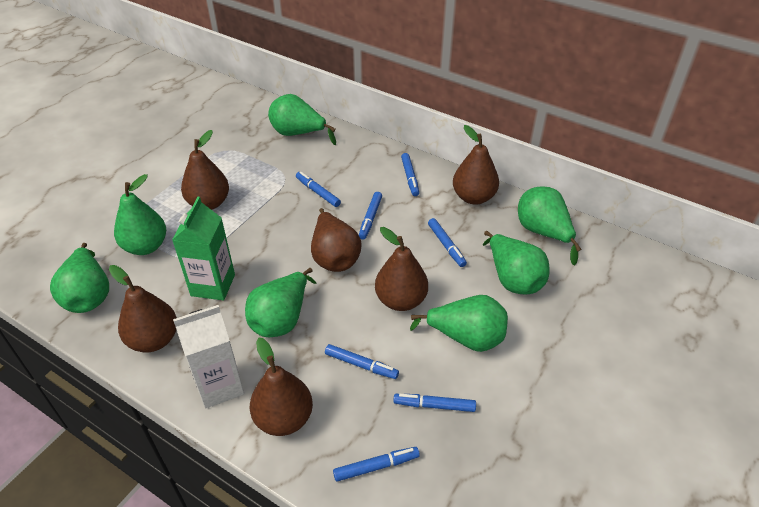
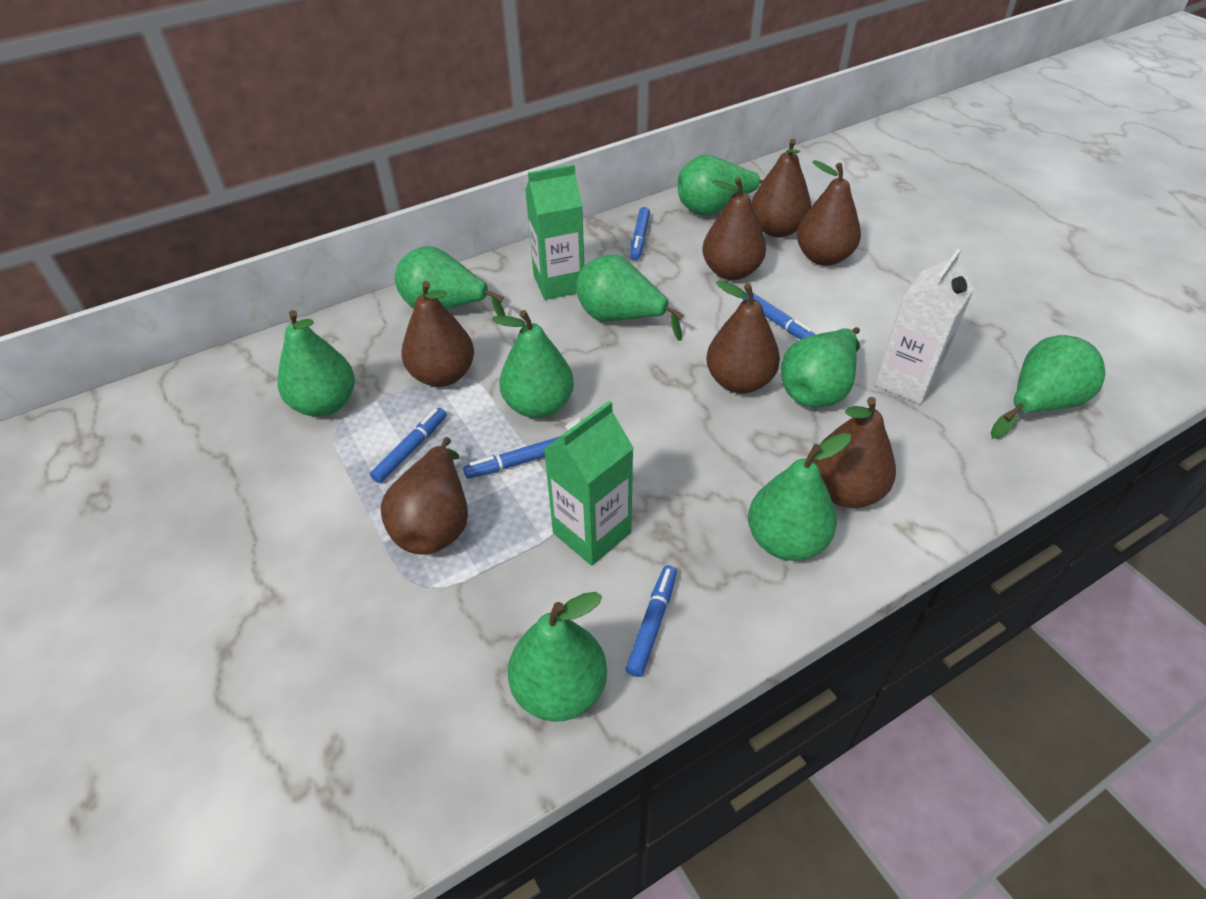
blue marker: [296,172,341,207] [325,344,399,379] [333,447,420,482] [359,192,382,240] [393,394,476,412] [401,153,419,196] [428,218,467,267] = 7 -> [370,408,447,483] [463,436,561,479] [626,565,677,677] [630,207,650,261] [743,293,816,340] = 5
brown pear: [109,265,177,353] [181,130,229,210] [250,338,313,436] [311,208,362,272] [375,227,428,311] [453,125,499,204] = 6 -> [381,437,468,555] [402,281,474,387] [702,177,766,280] [706,280,780,394] [751,139,811,237] [797,160,861,266] [812,397,896,508] = 7
green carton: [172,197,235,300] = 1 -> [525,164,584,300] [544,401,634,566] = 2
green pear: [50,243,109,313] [114,174,166,255] [245,268,316,337] [268,94,336,145] [410,295,508,352] [483,231,550,295] [518,186,582,266] = 7 -> [278,310,355,417] [395,246,506,316] [492,310,574,418] [508,592,607,722] [576,254,684,341] [678,155,763,216] [748,433,851,561] [781,327,860,408] [991,335,1105,439] = 9

